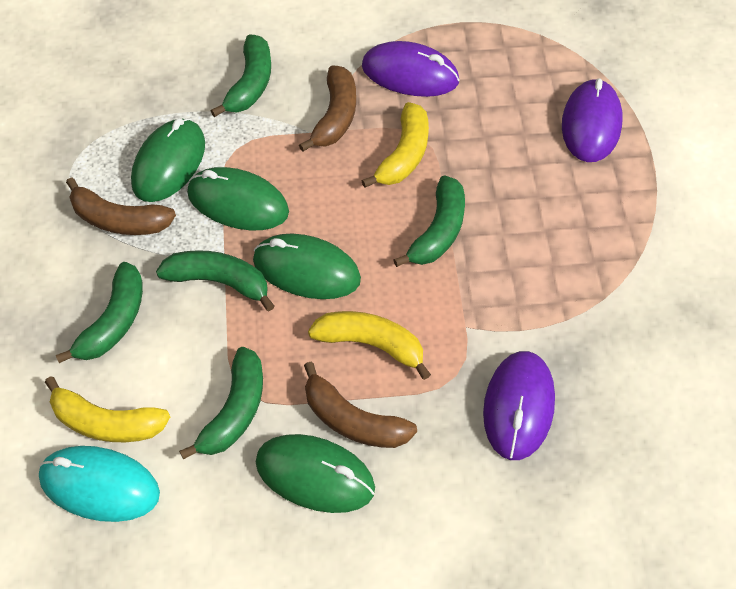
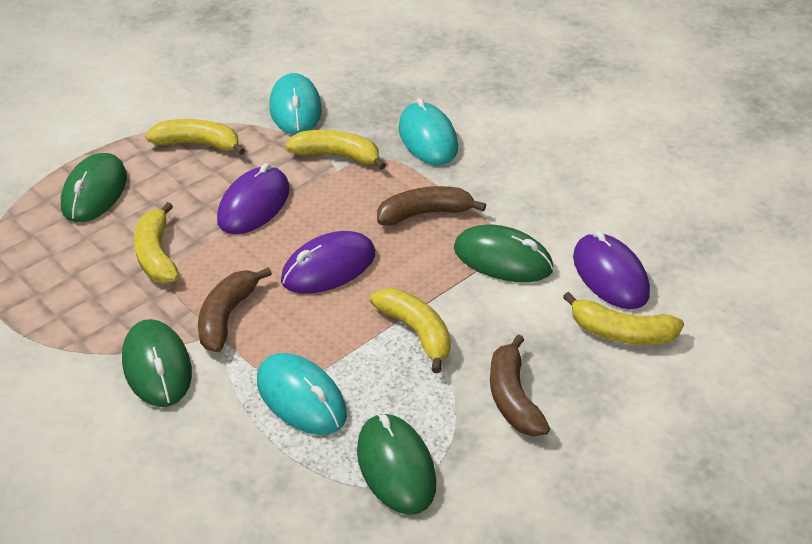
green banana: [56,262,143,363] [156,250,274,311] [179,347,263,460] [211,35,271,117] [394,175,465,267] = 5 -> none = 0
turquoise mouse: [39,446,160,522] = 1 -> [257,353,347,435] [269,73,322,135] [399,98,458,165] = 3
yellow banana: [45,376,170,442] [308,311,431,380] [362,102,429,188] = 3 -> [134,202,179,283] [145,119,245,155] [285,130,386,170] [370,288,451,373] [563,292,684,345] = 5

